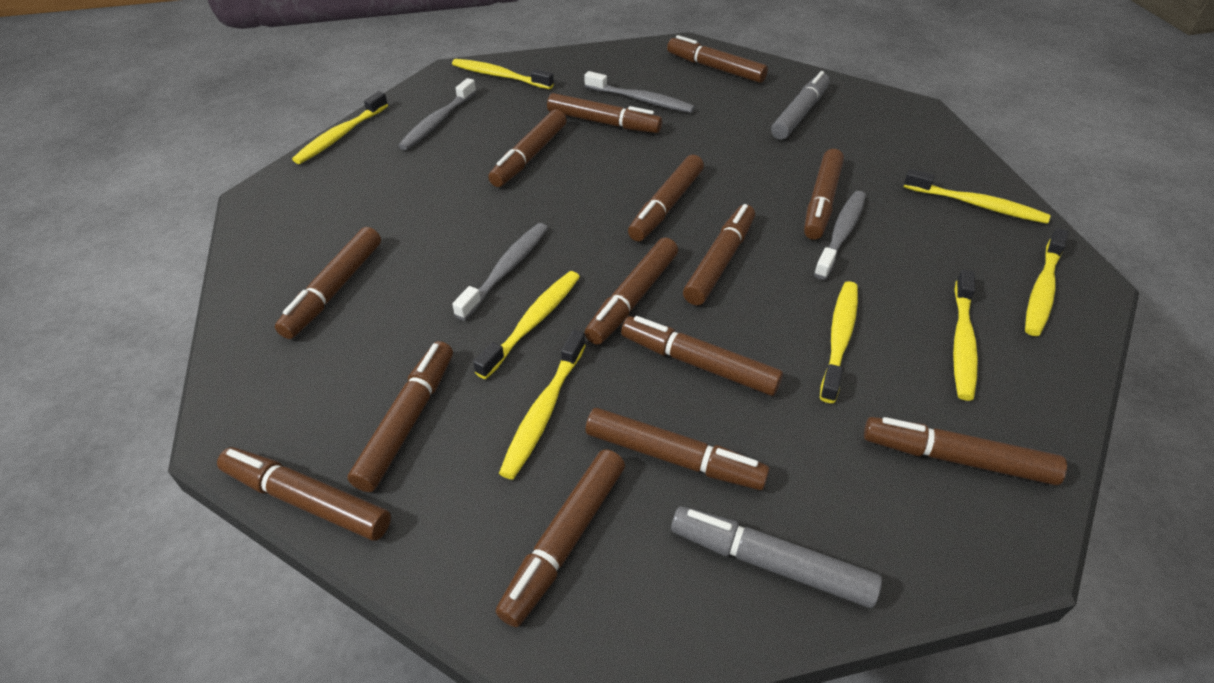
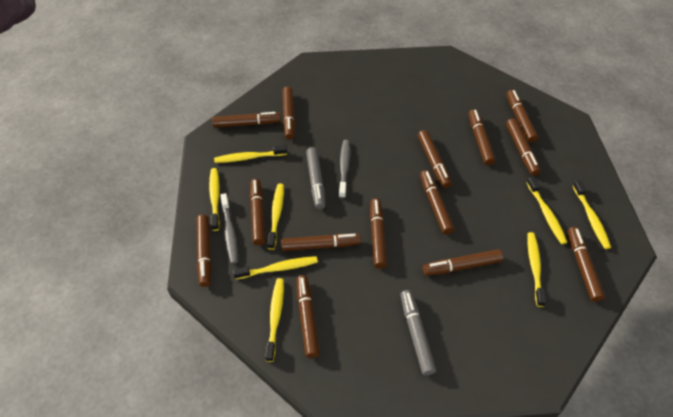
grey toothbrush: [398,78,476,150] [452,223,548,321] [584,71,695,113] [814,191,866,280] = 4 -> [220,193,238,264] [339,140,350,198] = 2

